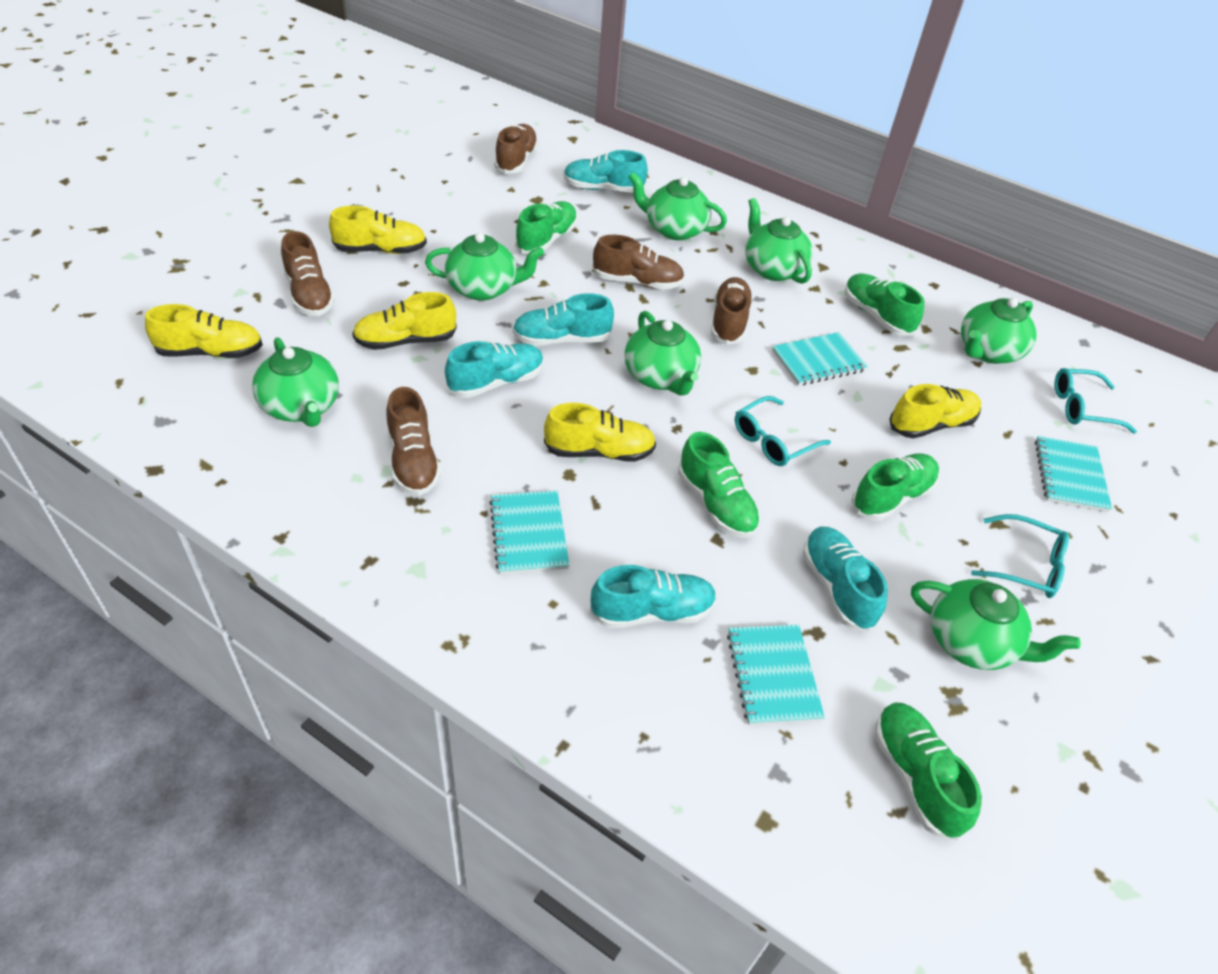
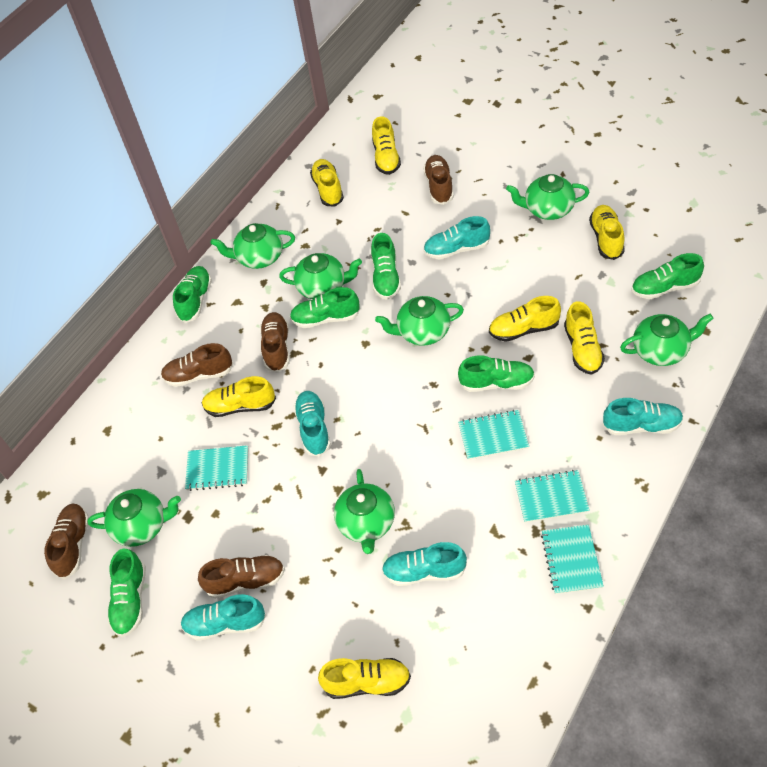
green shoe: [515,201,578,254] [678,432,760,538] [845,273,924,336] [851,453,939,520] [874,703,982,841] = 5 -> [107,548,146,637] [173,266,212,323] [290,287,360,328] [371,233,401,300] [458,355,535,392] [632,253,704,299] = 6
turquoise glasses: [735,396,831,466] [971,514,1069,598] [1054,368,1137,434] = 3 -> none = 0
yellow shoe: [145,304,263,358] [329,206,427,254] [352,292,457,350] [544,403,656,462] [889,384,981,438] = 5 -> [202,376,276,417] [310,159,344,207] [318,658,411,699] [372,116,401,175] [489,296,561,342] [564,301,605,375] [589,205,625,260] = 7

